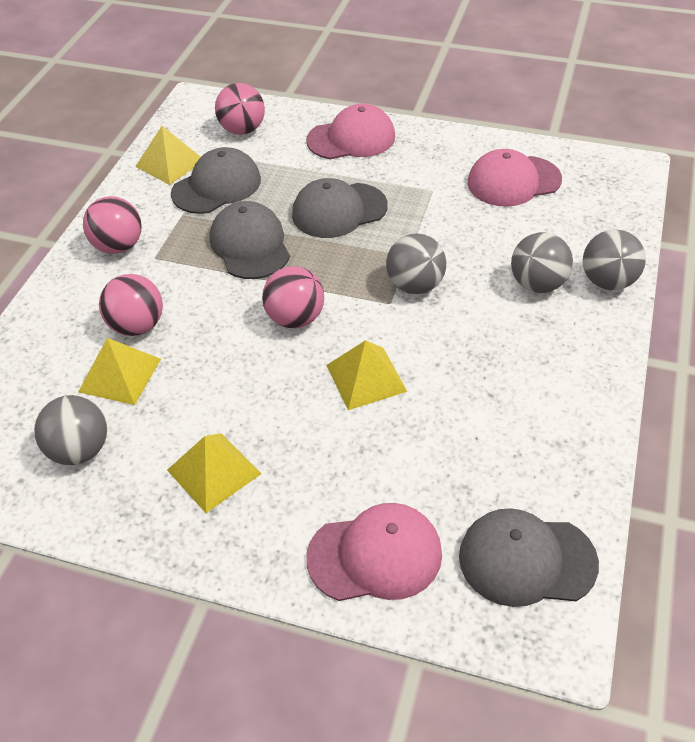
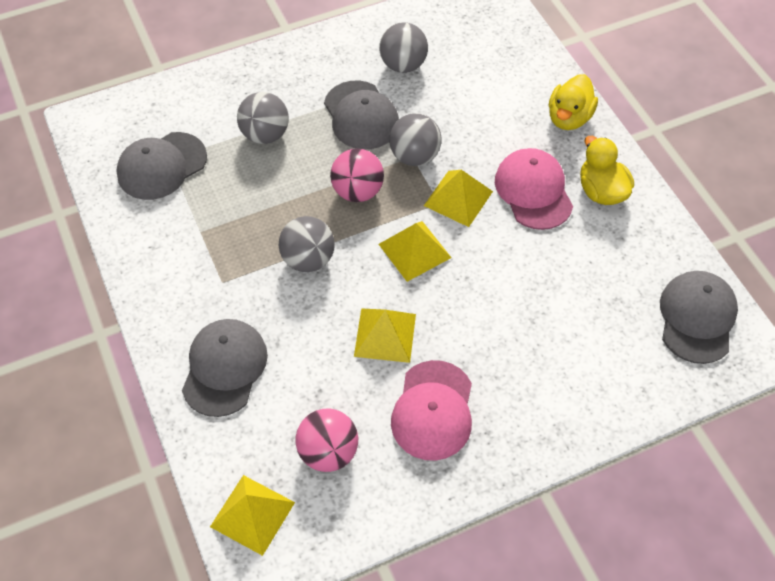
pink ball: [83,196,142,254] [99,274,163,336] [215,83,265,135] [262,266,324,328] = 4 -> [295,408,358,472] [330,148,384,202] = 2
pink cap: [306,104,395,159] [306,503,442,601] [468,149,562,207] = 3 -> [391,360,472,461] [495,148,573,230] = 2
yellow duck: none = 0 -> [549,74,598,130] [580,136,634,205] = 2

